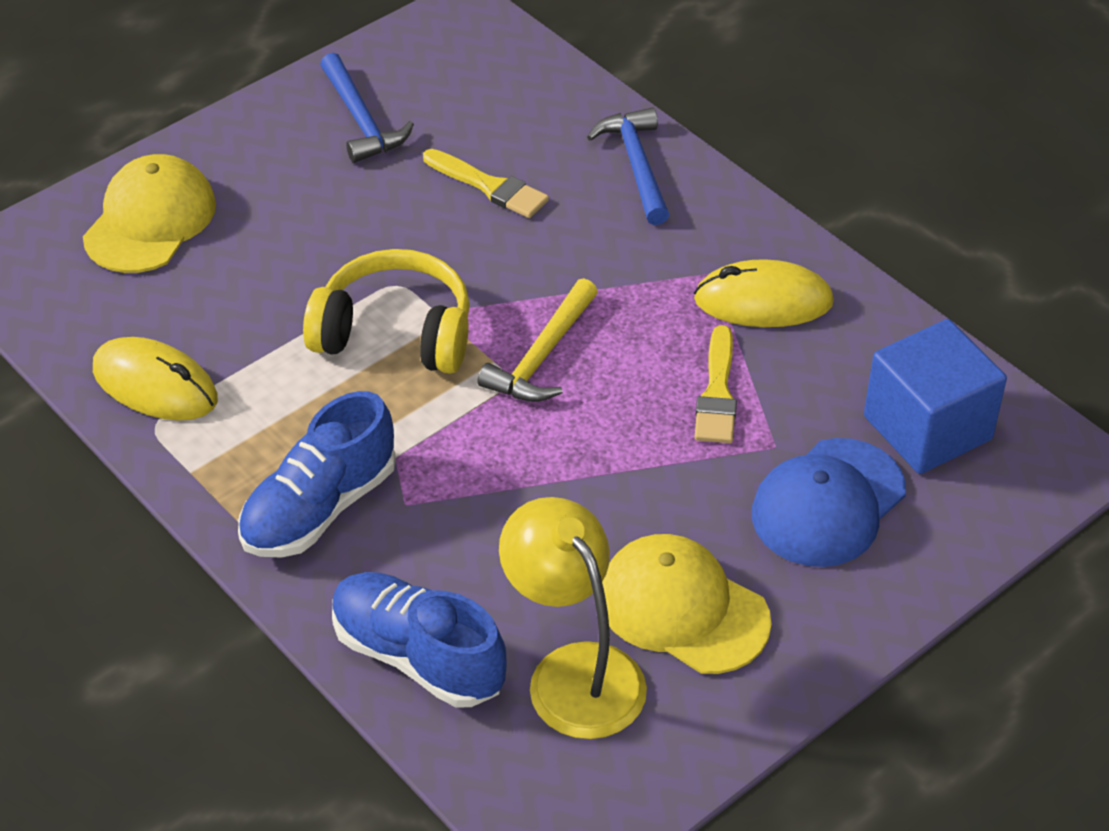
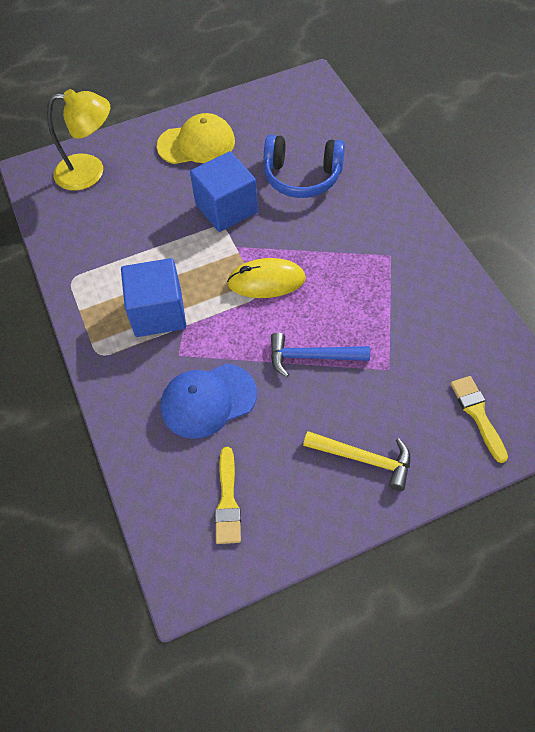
blue cube: [864,319,1007,474] = 1 -> [121,258,186,337] [190,151,258,232] = 2
blue hammer: [320,53,414,163] [587,107,670,225] = 2 -> [271,332,370,377] = 1
blue headphones: none = 0 -> [264,135,345,198] = 1
blue shoe: [238,391,396,558] [332,572,507,707] = 2 -> none = 0
yellow cap: [83,154,216,273] [602,534,772,674] = 2 -> [157,113,235,164] = 1
yellow headphones: [303,249,470,374] = 1 -> none = 0
yellow mouse: [93,337,218,420] [694,259,834,327] = 2 -> [227,258,306,298] = 1

